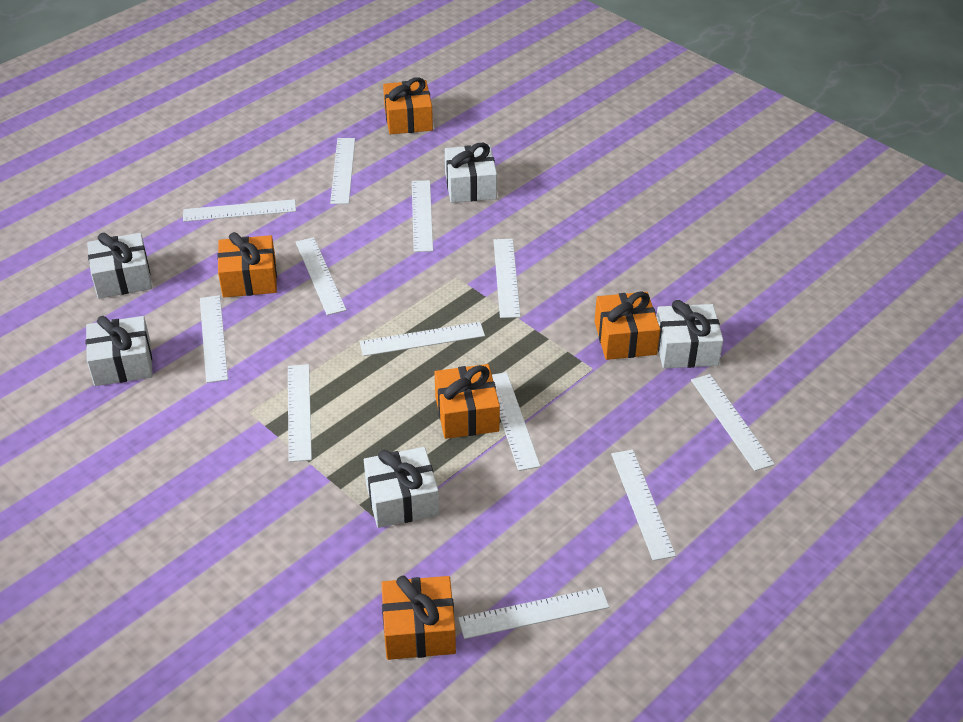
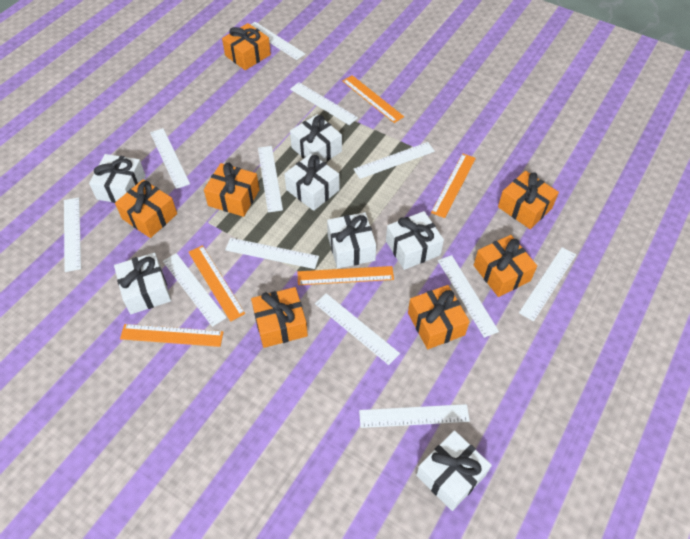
orange gift: [217,232,277,298] [381,576,456,660] [383,77,433,134] [434,364,500,439] [595,292,660,360] = 5 -> [115,179,177,238] [204,162,259,217] [222,23,271,70] [251,287,308,348] [408,285,470,349] [474,235,537,297] [498,171,559,229] = 7
orange ruler: none = 0 -> [120,324,223,347] [188,245,245,322] [298,266,394,285] [343,75,404,123] [431,153,476,218] = 5
white gift: [86,316,153,386] [87,233,152,299] [364,447,439,528] [445,143,497,203] [656,300,723,368] = 5 -> [89,154,146,203] [114,252,171,314] [284,154,340,211] [290,114,342,162] [327,212,377,268] [386,211,444,270] [416,430,492,511] = 7

